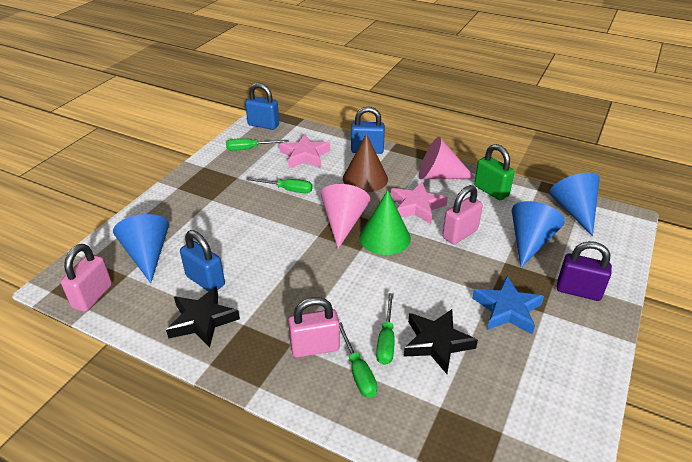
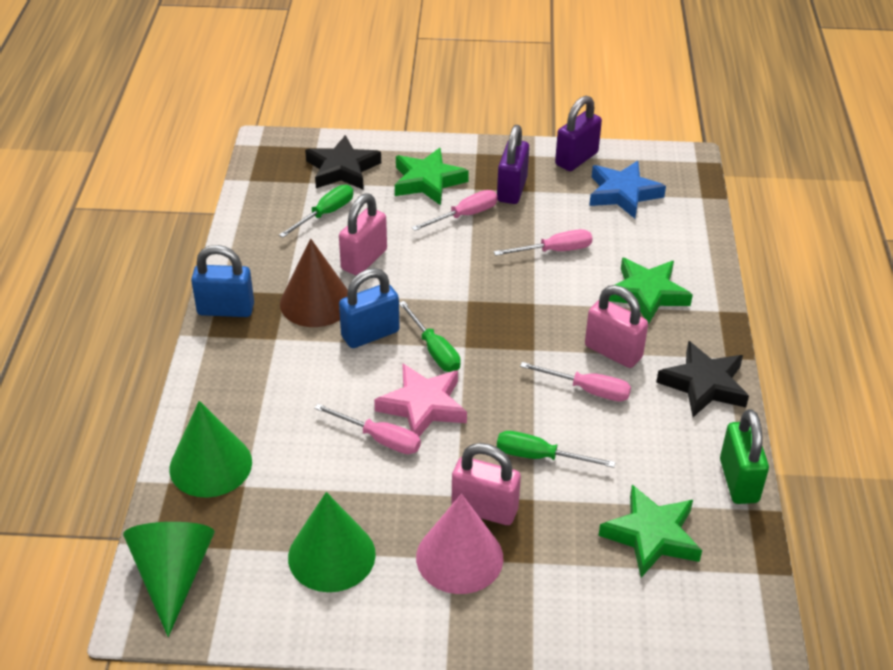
blue cone: [113,214,169,283] [512,201,565,268] [549,173,600,236] = 3 -> none = 0
blue padlock: [180,230,225,292] [245,83,279,130] [351,107,385,154] = 3 -> [191,245,254,317] [339,268,400,348] = 2
green cone: [359,190,411,255] = 1 -> [123,522,215,637] [170,401,252,498] [288,492,376,592] = 3
green screwdriver: [226,138,289,151] [246,177,313,193] [340,322,377,398] [376,293,395,365] = 4 -> [279,185,353,238] [399,301,461,372] [497,431,616,468] = 3
green star: none = 0 -> [395,148,469,205] [598,485,702,577] [609,258,693,324] = 3
pink cone: [321,184,370,249] [419,137,475,179] = 2 -> [416,494,503,594] = 1
pink screwdriver: none = 0 -> [314,404,421,454] [411,190,498,231] [494,229,592,256] [520,362,631,402] = 4
pink star: [279,134,330,168] [391,182,448,224] = 2 -> [374,363,467,437] = 1
purple padlock: [557,241,612,301] = 1 -> [497,125,529,204] [555,96,602,171] = 2

